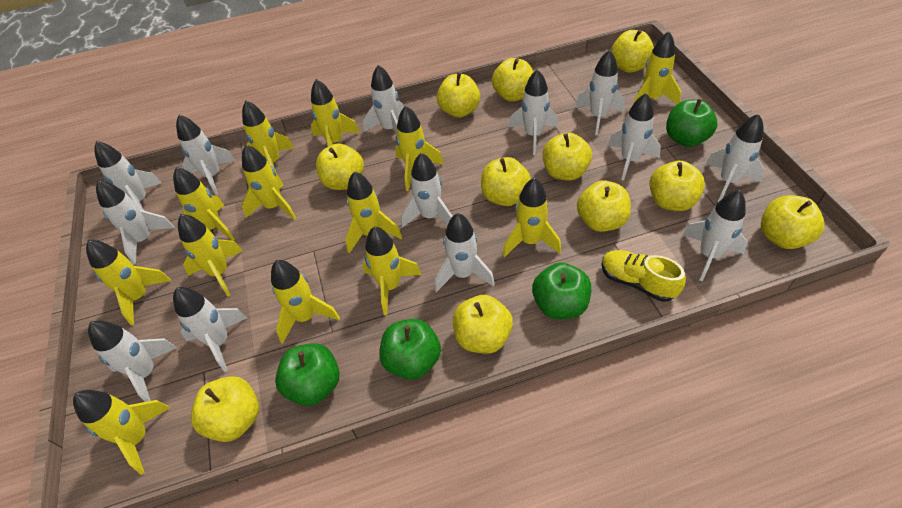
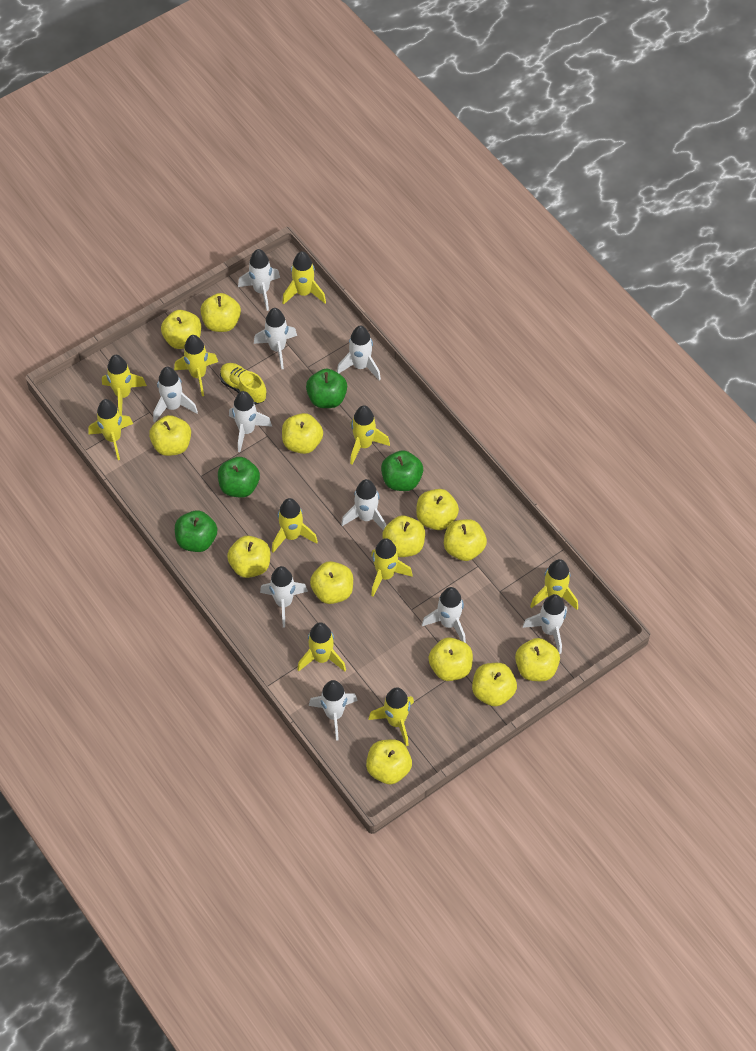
white rocket: [88,321,177,402] [94,141,162,211] [96,180,175,264] [173,287,247,372] [176,115,236,195] [363,65,404,134] [401,153,453,228] [435,213,495,292] [509,69,558,155] [575,50,625,135] [608,93,661,181] [683,190,748,281] [706,114,765,202] = 13 -> [153,367,198,422] [229,391,272,452] [238,249,280,311] [254,308,297,370] [260,566,308,627] [309,680,358,741] [337,326,381,381] [341,479,386,530] [422,587,466,643] [523,594,567,654] = 10
yellow apple: [191,376,259,442] [316,143,364,190] [437,72,480,118] [453,295,513,354] [481,157,531,206] [492,58,534,102] [543,133,592,181] [577,180,631,232] [611,29,654,73] [649,161,705,211] [761,195,824,249] = 11 -> [149,415,191,456] [161,310,201,349] [200,293,241,332] [227,536,270,578] [282,413,323,454] [310,561,353,604] [366,739,412,784] [382,516,425,557] [416,489,459,530] [428,637,473,681] [444,519,487,561] [472,663,517,706] [515,638,560,681] = 13
yellow rocket: [73,390,170,475] [86,240,171,326] [173,167,235,241] [178,214,243,296] [242,101,294,175] [242,145,296,220] [271,260,340,344] [311,79,360,147] [345,171,402,253] [362,226,422,316] [395,106,444,191] [503,178,561,257] [633,31,681,104] = 13 -> [89,399,133,460] [102,355,147,415] [174,335,218,396] [272,498,318,553] [282,251,326,305] [297,622,346,672] [350,405,390,464] [369,688,414,746] [371,538,413,597] [530,559,578,610] = 10

